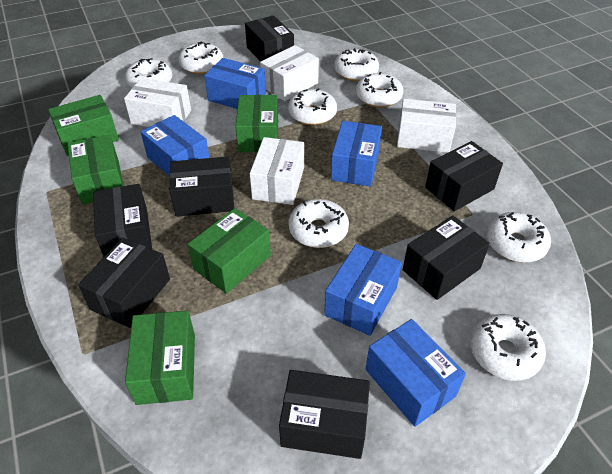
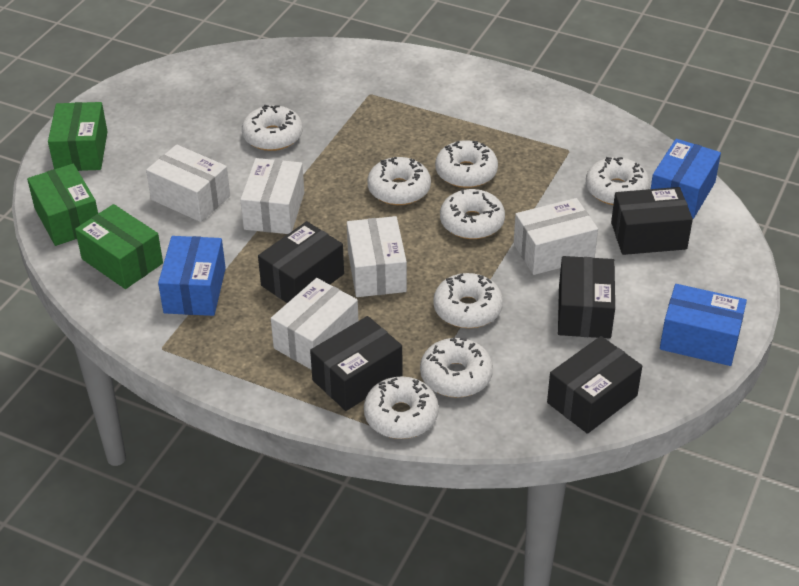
black box: [78,238,170,328] [93,184,152,257] [170,157,234,217] [245,15,294,62] [279,370,370,459] [403,215,490,300] [425,141,503,211] = 7 -> [258,221,344,303] [310,316,403,411] [547,336,642,434] [558,256,615,339] [611,187,693,255] = 5
blue box: [141,115,209,176] [204,58,266,109] [324,244,402,336] [331,121,382,186] [365,319,466,427] = 5 -> [158,236,226,316] [651,139,721,219] [660,284,747,366] = 3
green box: [48,95,119,156] [68,135,124,205] [125,311,195,405] [188,208,271,294] [235,95,278,152] = 5 -> [27,164,98,246] [48,102,108,171] [75,204,163,289] = 3
white box: [124,78,191,127] [250,137,304,205] [260,45,319,101] [397,99,456,153] = 4 -> [146,145,230,222] [240,158,304,234] [271,278,358,370] [347,216,407,297] [514,198,598,275] = 5

